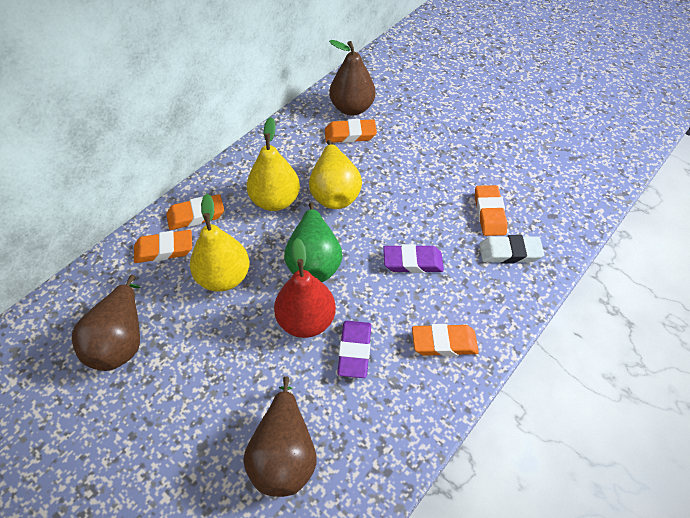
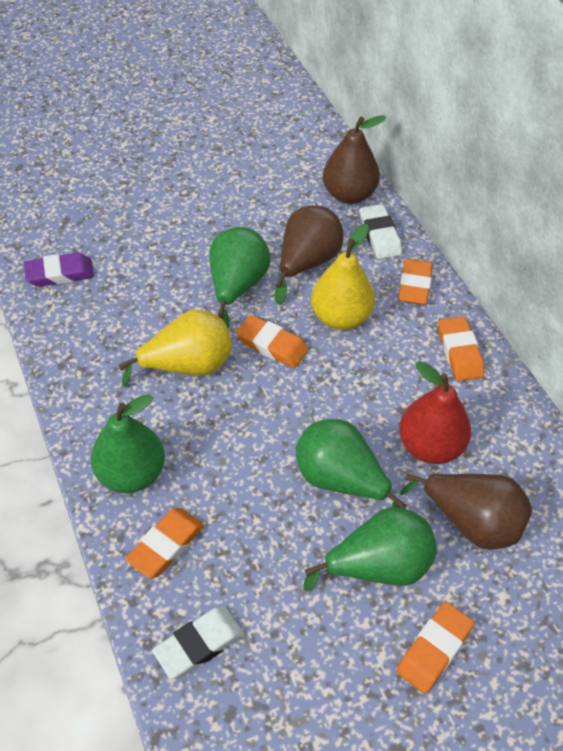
green pear: [284,202,343,282] = 1 -> [91,394,165,493] [209,227,271,329] [296,419,407,509] [304,507,437,591] = 4
purple eraser: [337,321,371,378] [383,244,444,273] = 2 -> [24,253,94,287] = 1
white eraser: [479,235,544,263] = 1 -> [152,607,244,679] [360,204,402,259] = 2
yellow pear: [190,194,249,292] [247,117,300,211] [309,140,362,209] = 3 -> [118,310,232,387] [311,224,375,330] = 2

